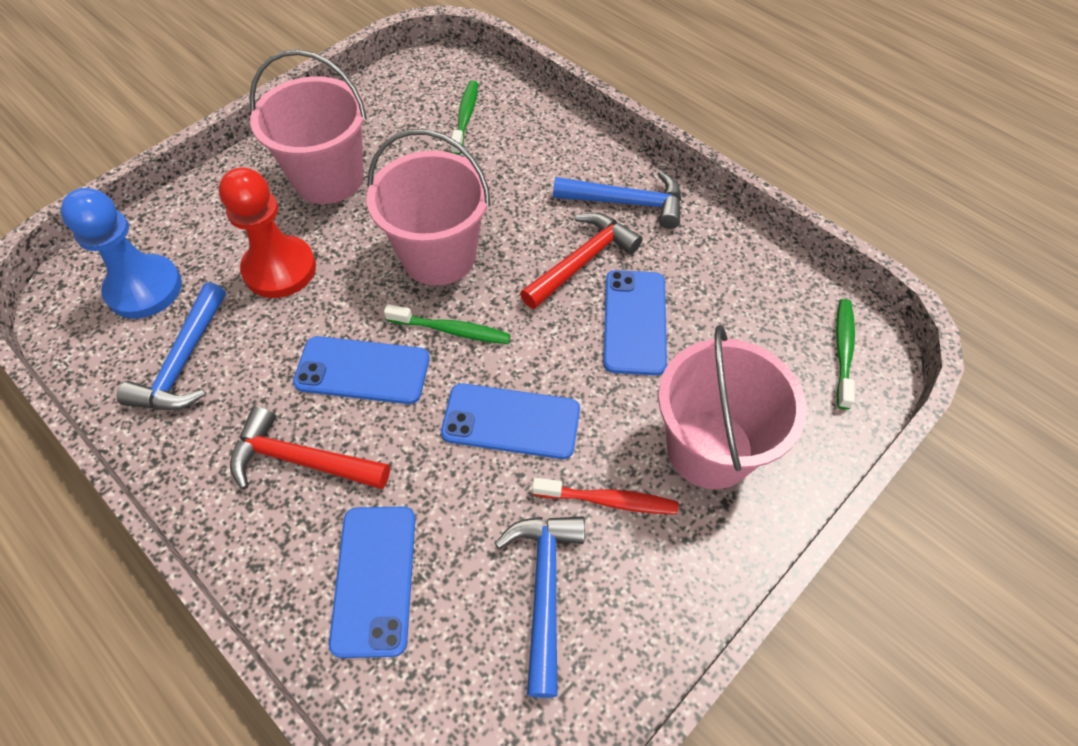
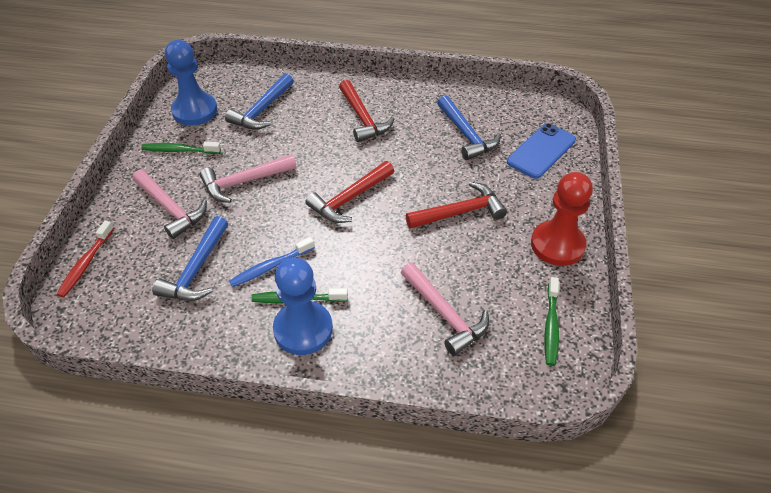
blue pawn: [60,188,182,319] = 1 -> [165,40,217,126] [273,258,333,355] = 2
blue phone: [293,336,430,404] [329,506,416,658] [441,383,580,459] [603,270,667,376] = 4 -> [507,123,576,179] = 1
blue toothbrush: none = 0 -> [229,237,315,287] = 1
pink bucket: [249,50,367,204] [366,129,491,285] [658,325,807,489] = 3 -> none = 0
pink hammer: none = 0 -> [133,169,207,239] [199,154,296,203] [401,263,489,356] = 3
red hammer: [230,406,390,490] [520,213,643,309] = 2 -> [305,161,394,223] [339,80,394,142] [406,182,507,229] = 3

